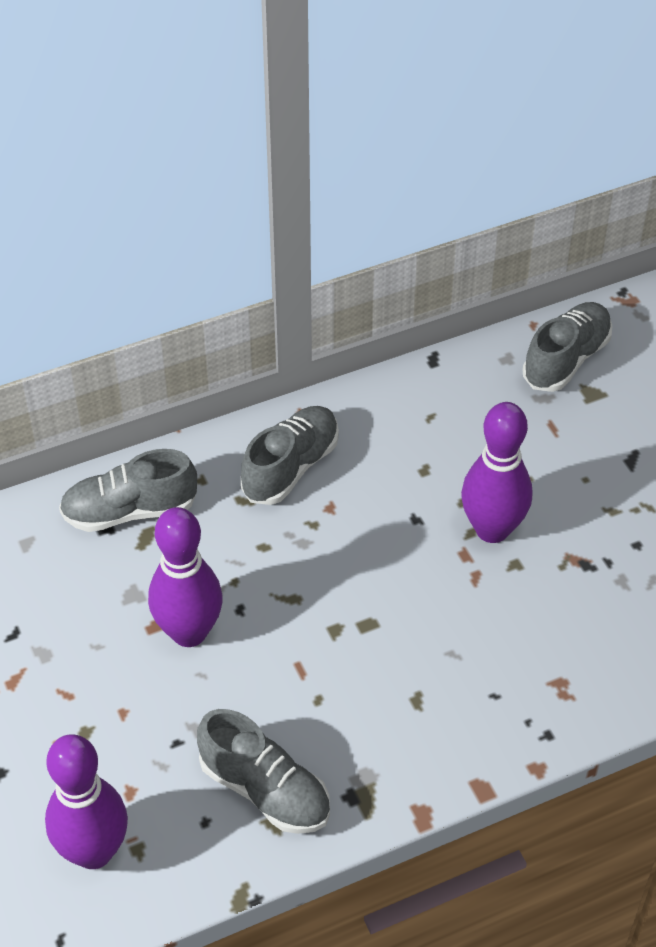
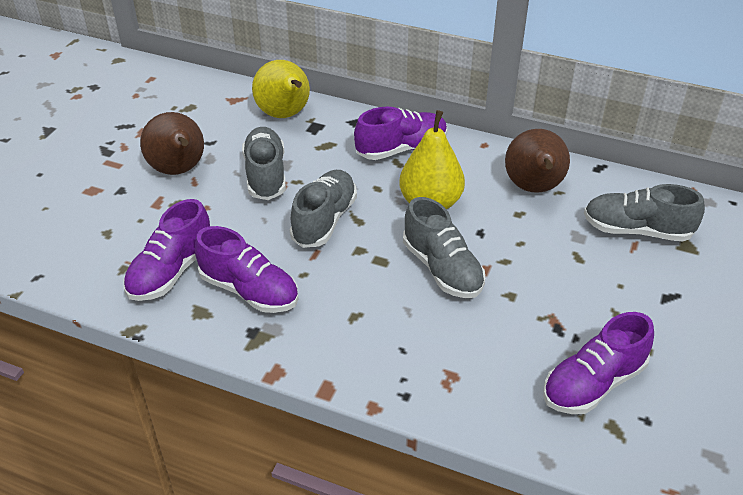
brown pear: none = 0 -> [140,112,204,175] [505,129,570,193] = 2
purple bowling pin: [45,734,128,869] [148,507,223,647] [461,402,532,543] = 3 -> none = 0
purple shoe: none = 0 -> [124,199,210,301] [195,226,299,313] [354,107,447,160] [543,312,654,414] = 4
yellow pear: none = 0 -> [252,60,310,118] [399,110,465,209] = 2

